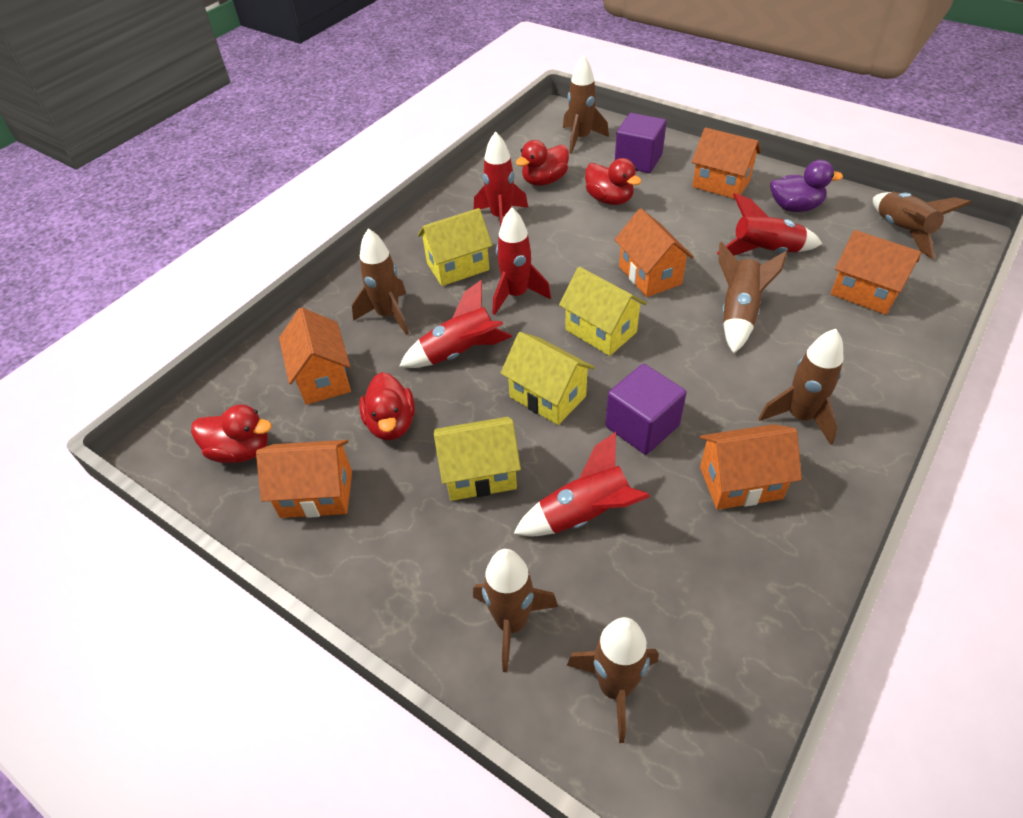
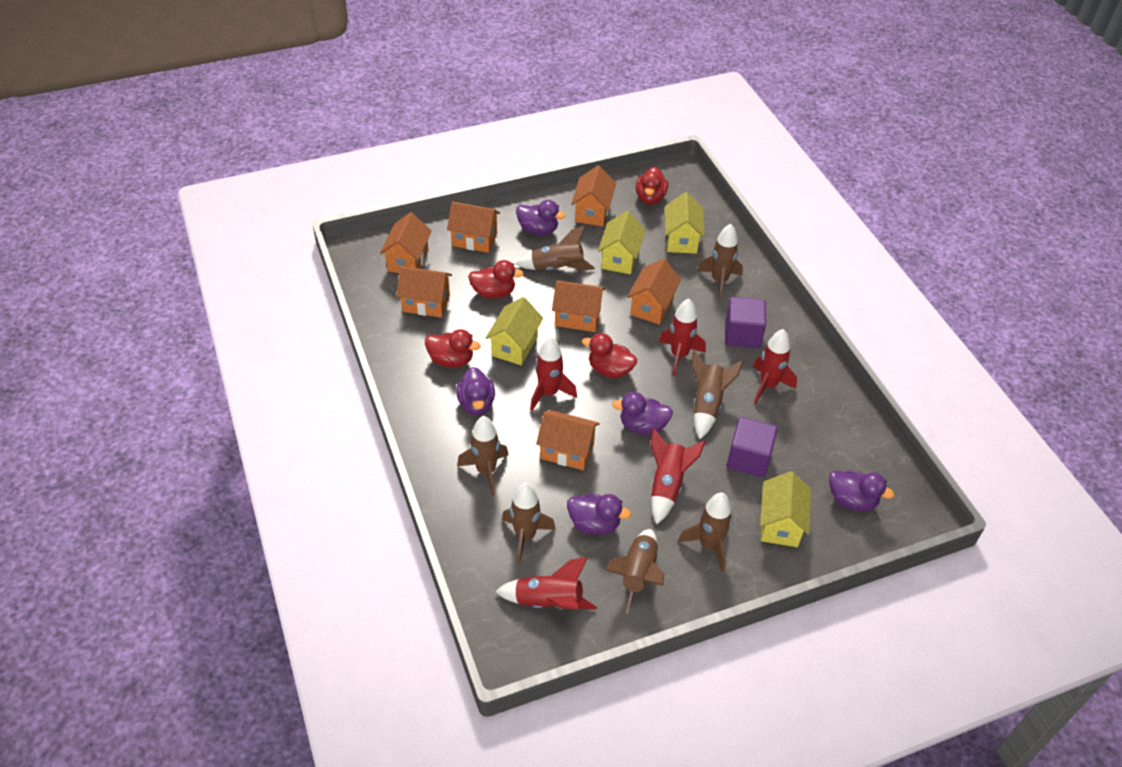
orange house: [256,440,352,518] [279,308,351,405] [614,209,694,297] [692,127,761,199] [700,424,802,510] [831,230,921,315] = 6 -> [380,212,431,273] [396,266,452,318] [447,201,500,253] [536,410,600,470] [552,280,605,332] [571,165,616,226] [627,258,681,325] = 7
purple duck: [770,160,843,212] = 1 -> [456,367,495,415] [516,200,565,235] [567,494,631,535] [612,392,673,435] [829,470,894,511] = 5

